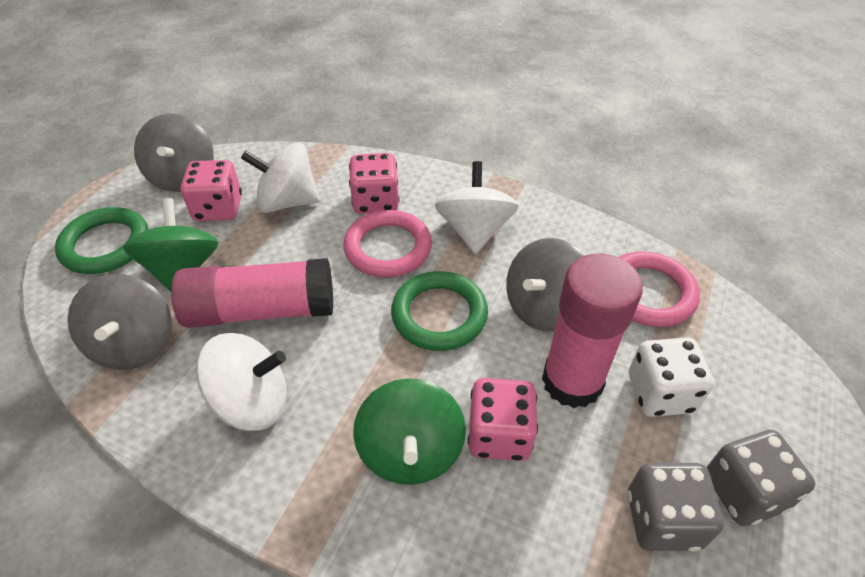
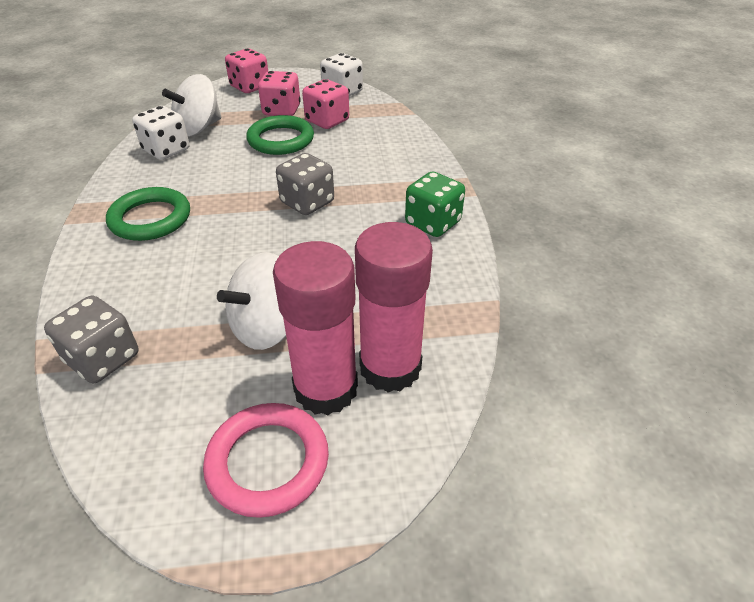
green dice: none = 0 -> [405,172,465,237] = 1
green spinning top: [123,198,219,292] [353,378,466,485] = 2 -> none = 0
grey spinning top: [67,274,172,370] [134,114,214,192] [506,238,584,332] = 3 -> none = 0
pink ring: [343,210,432,278] [618,251,700,327] = 2 -> [203,403,329,518] = 1
white dice: [629,337,714,417] = 1 -> [132,106,189,160] [320,53,363,96] = 2
white spinning top: [196,333,287,431] [241,143,320,213] [435,161,518,254] = 3 -> [162,74,221,136] [217,252,286,350] = 2

